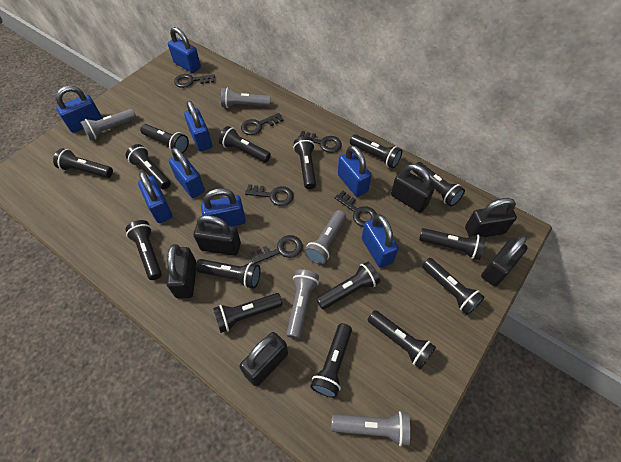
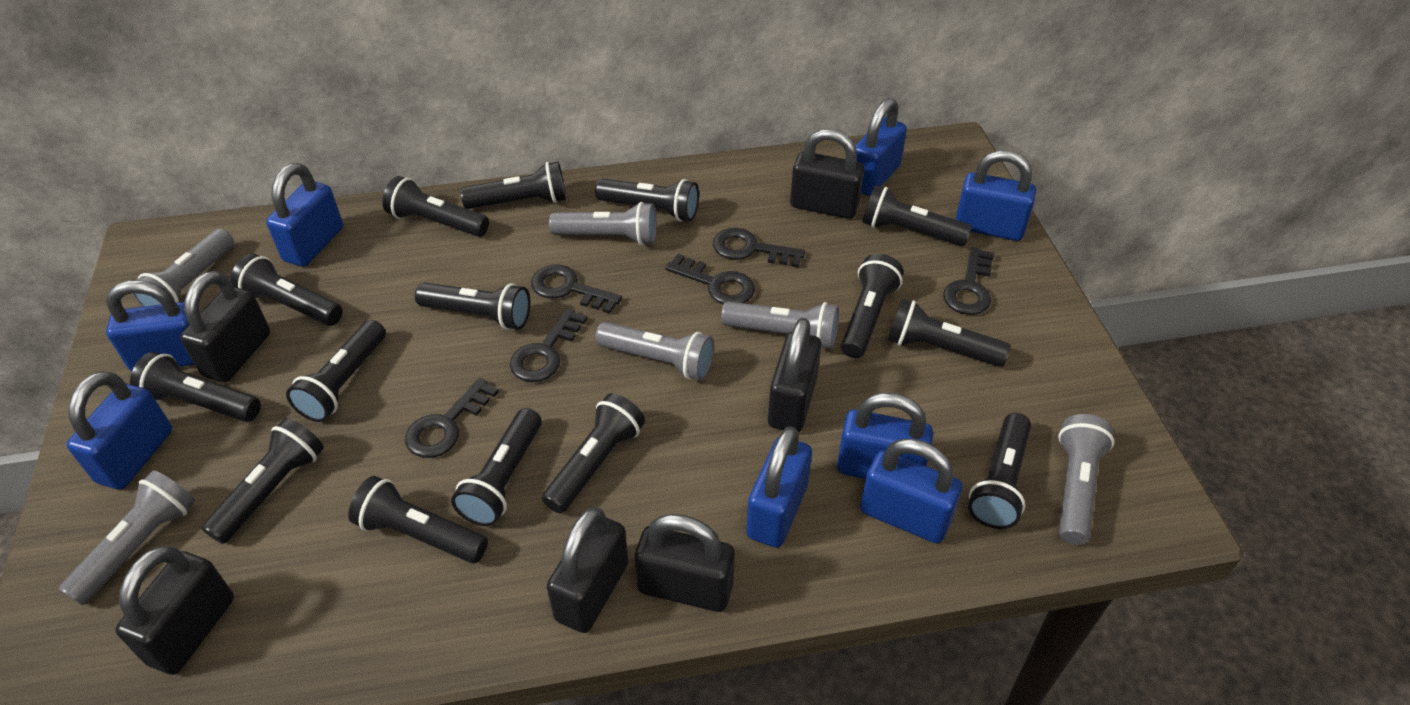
grey flashlight: [80,109,136,140] [221,87,271,108] [286,269,319,339] [304,210,346,264] [331,411,410,446] = 5 -> [59,470,195,605] [132,229,234,307] [549,202,657,245] [595,322,714,380] [721,302,839,349] [1058,414,1114,545] = 6

